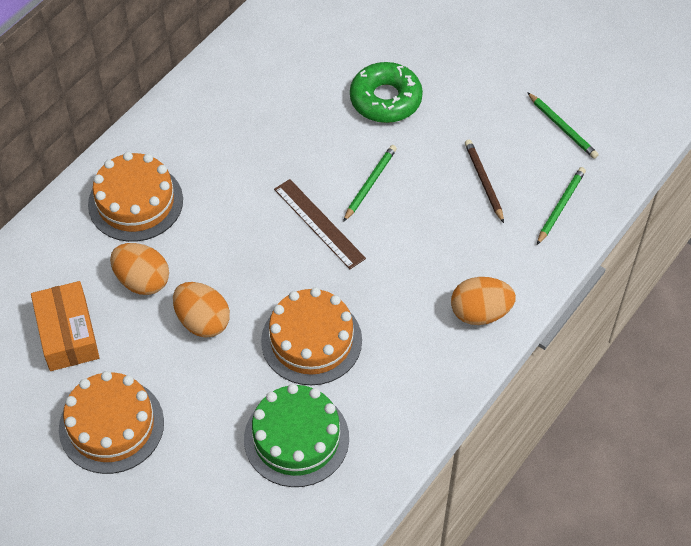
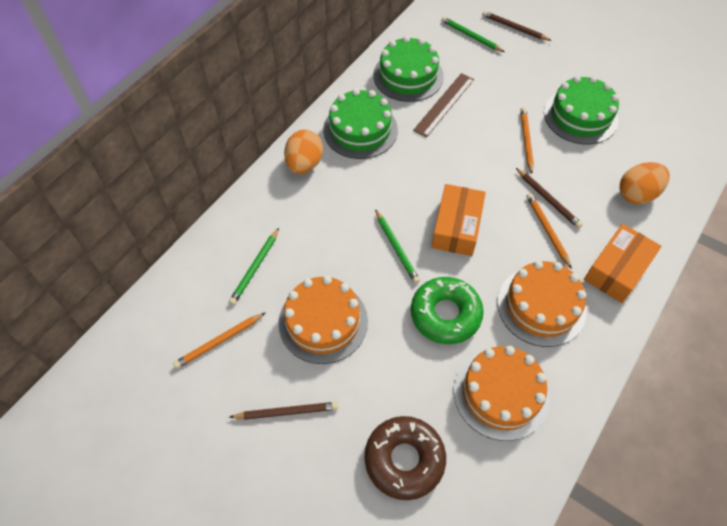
brown donut: none = 0 -> [364,416,446,500] = 1
brown pencil: [465,140,504,223] = 1 -> [229,402,338,420] [482,11,552,41] [516,168,583,228] = 3
green cake: [244,384,349,487] = 1 -> [323,88,398,159] [373,36,444,102] [544,76,619,145] = 3
orange box: [31,281,100,371] = 1 -> [432,184,486,256] [584,224,661,303] = 2
orange egg: [110,243,169,295] [173,282,230,337] [451,277,516,325] = 3 -> [284,129,323,174] [620,162,670,204] = 2
orange pencil: none = 0 -> [173,312,266,369] [521,107,534,174] [527,193,572,269] = 3

